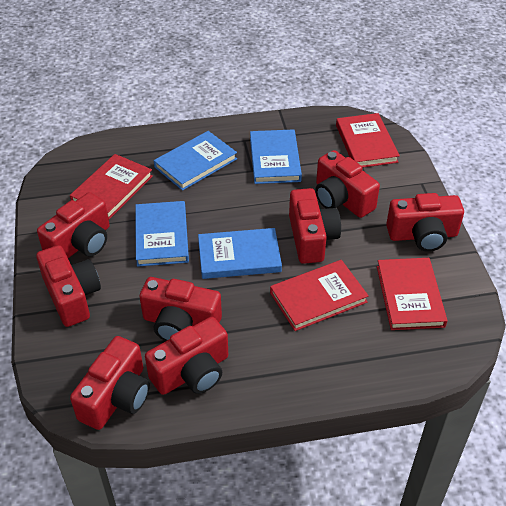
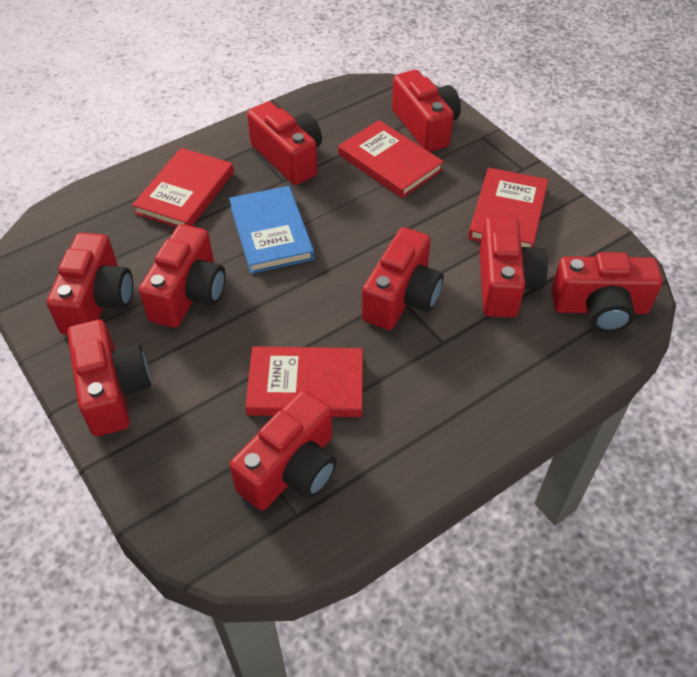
blue book: [135,201,189,267] [154,131,237,191] [198,228,282,279] [250,129,302,184] = 4 -> [229,186,314,274] = 1
red camera: [36,245,101,327] [37,192,110,258] [70,336,150,430] [139,277,222,341] [145,317,228,395] [289,188,341,264] [315,150,380,218] [386,193,464,252] = 8 -> [47,233,133,335] [67,320,151,436] [139,224,226,328] [230,390,337,510] [247,101,322,185] [362,227,444,330] [392,70,461,152] [480,216,548,318] [551,252,663,332] = 9

